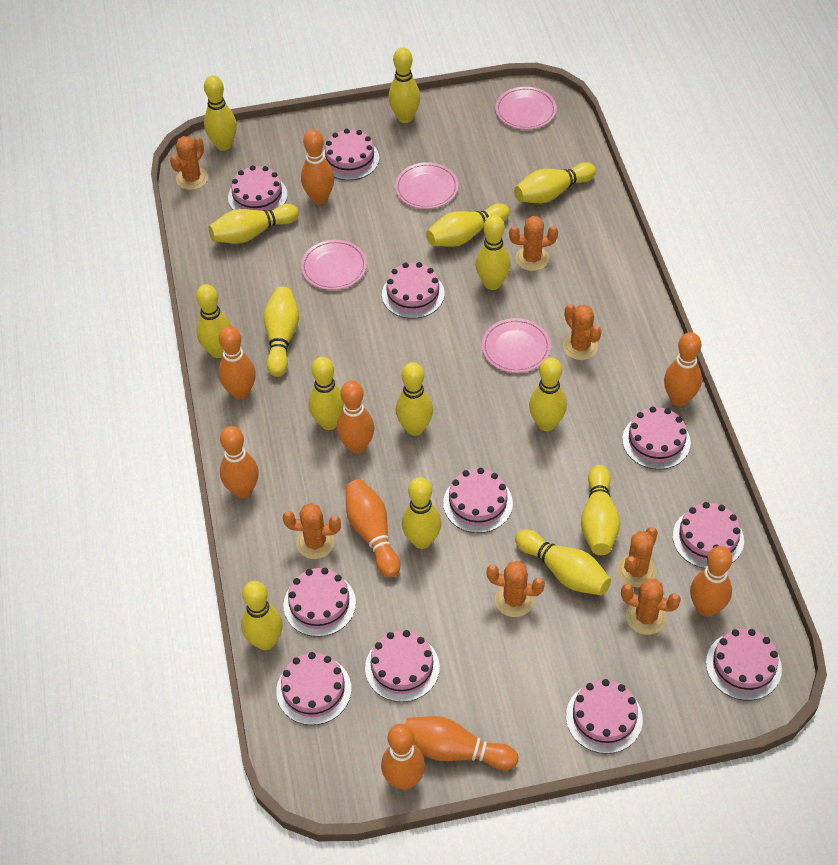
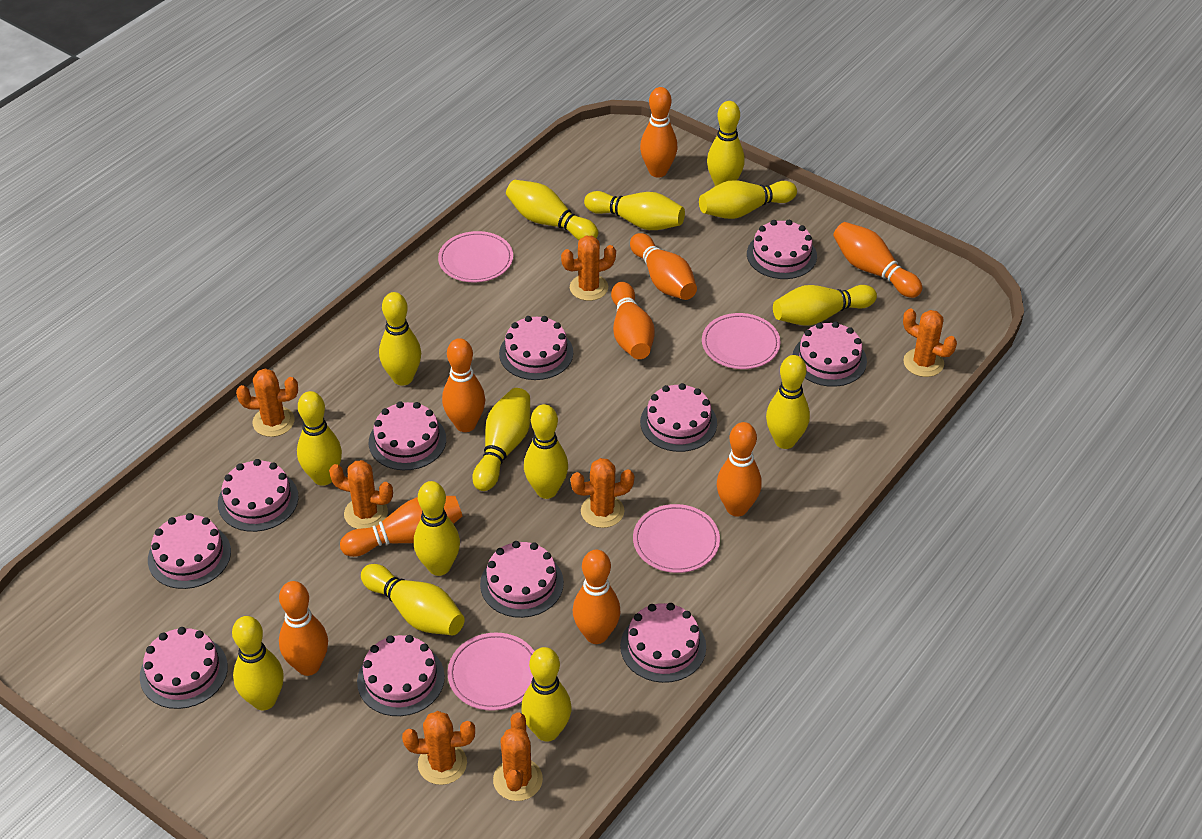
yellow bowling pin: [196,284,231,358] [204,75,237,151] [209,204,299,244] [241,581,283,650] [264,287,299,377] [309,357,344,430] [388,47,421,123] [396,362,433,436] [402,477,441,549] [426,203,510,247] [476,215,511,290] [514,162,596,203] [515,529,611,595] [529,357,567,431] [581,465,620,555] = 15 -> [232,616,284,710] [297,391,342,486] [361,564,465,636] [379,292,421,386] [414,481,460,576] [472,388,531,491] [506,180,598,240] [521,647,571,742] [524,404,568,499] [584,191,685,230] [699,180,797,219] [707,101,745,186] [766,355,810,449] [773,285,877,326] = 14

